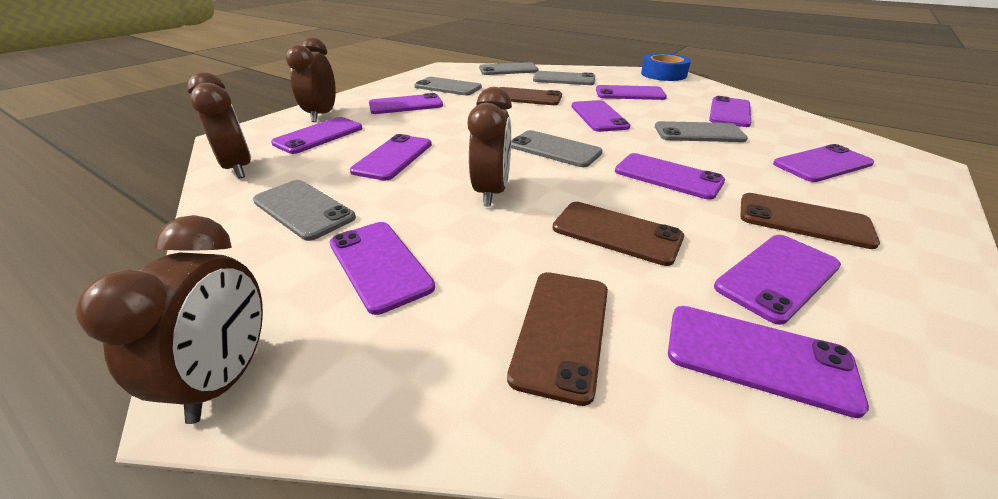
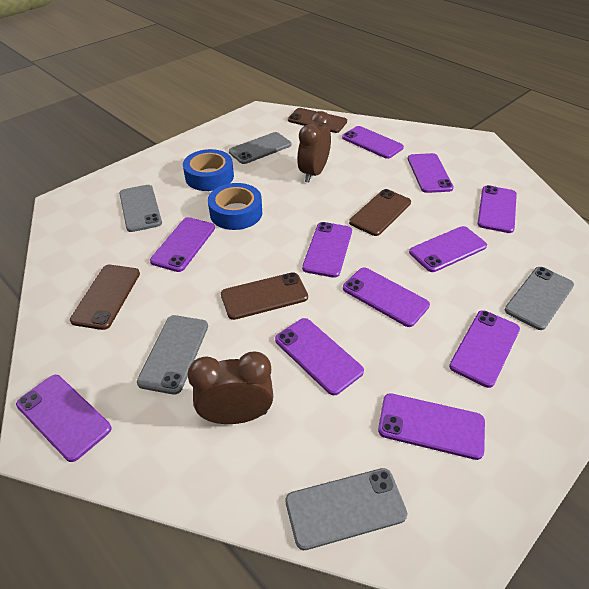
blue tape: [641,53,691,81] = 1 -> [183,149,234,191] [208,183,262,230] = 2
brown clock: [75,215,263,424] [187,72,251,179] [286,37,336,122] [468,87,512,207] = 4 -> [187,352,273,424] [297,111,331,183] = 2
grey phone: [253,180,356,241] [414,77,482,95] [479,62,539,75] [511,130,603,167] [533,71,595,85] [655,121,748,142] = 6 -> [119,185,162,232] [137,315,208,394] [229,132,291,164] [285,468,407,550] [505,267,574,330] = 5

